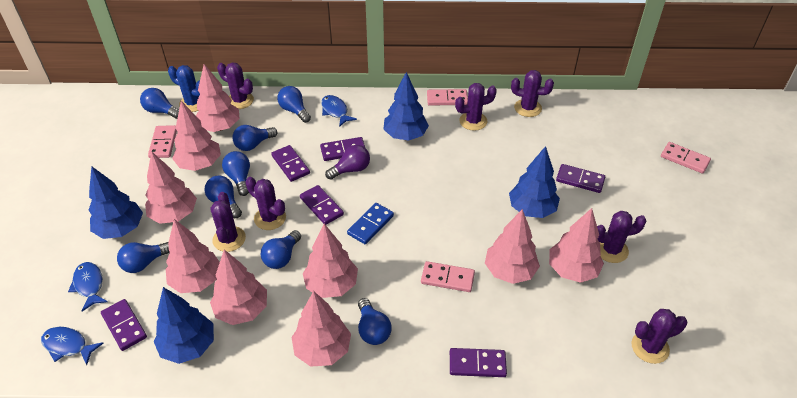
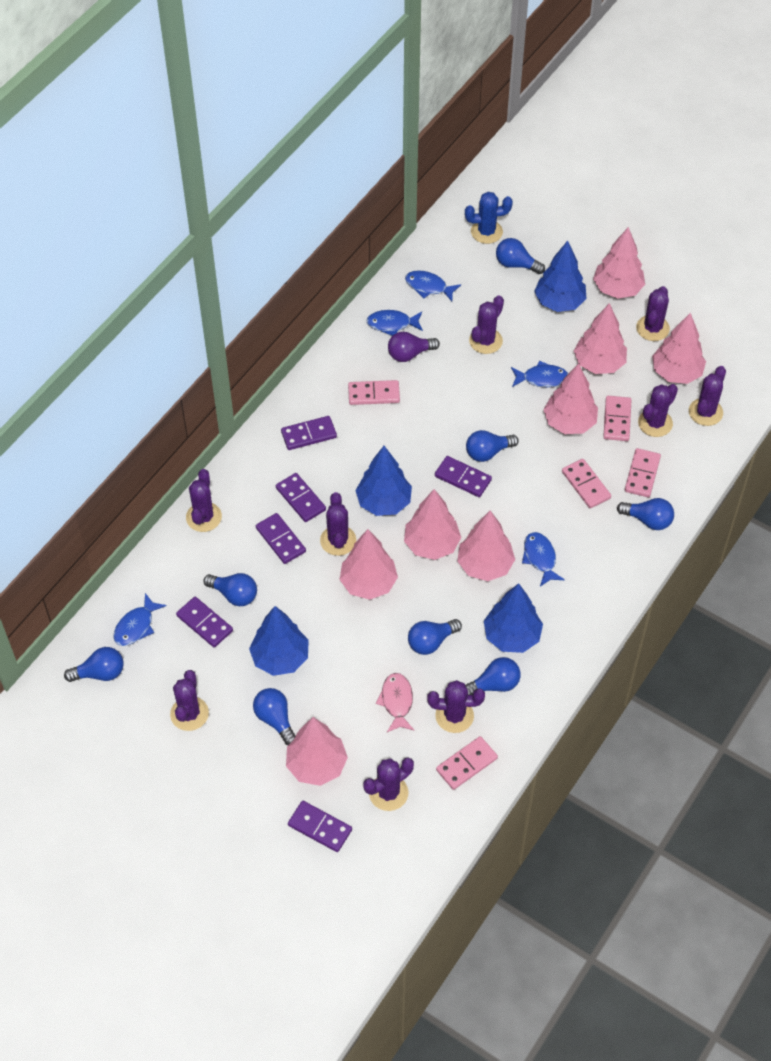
blue domino: [347,203,394,244] = 1 -> none = 0
blue fish: [41,327,104,365] [68,262,108,312] [321,95,357,127] = 3 -> [113,593,166,646] [366,310,423,336] [405,270,461,301] [511,361,568,387] [522,532,565,586] = 5
pink domino: [148,125,177,158] [421,261,475,292] [427,89,468,106] [661,142,711,174] = 4 -> [348,380,400,405] [436,736,498,790] [562,459,611,508] [603,396,631,441] [625,448,661,497] = 5
pink fish: none = 0 -> [376,673,414,732] = 1
pink tree: [145,151,197,224] [166,219,220,293] [172,101,221,171] [196,64,240,132] [210,250,267,325] [291,291,351,367] [303,224,358,298] [485,209,540,284] [549,208,604,283] = 9 -> [286,717,348,786] [340,529,398,600] [404,489,461,560] [457,511,515,581] [543,364,598,434] [574,303,627,374] [593,227,645,299] [652,313,706,384] = 8
purple cactus: [210,192,246,252] [217,62,254,109] [245,177,286,230] [455,83,497,131] [511,70,554,117] [597,211,646,263] [631,309,688,364] = 7 -> [170,670,209,731] [186,469,222,532] [320,492,356,556] [363,758,414,811] [427,680,485,733] [469,295,504,354] [636,286,670,341] [638,384,678,437] [689,366,726,426] = 9

